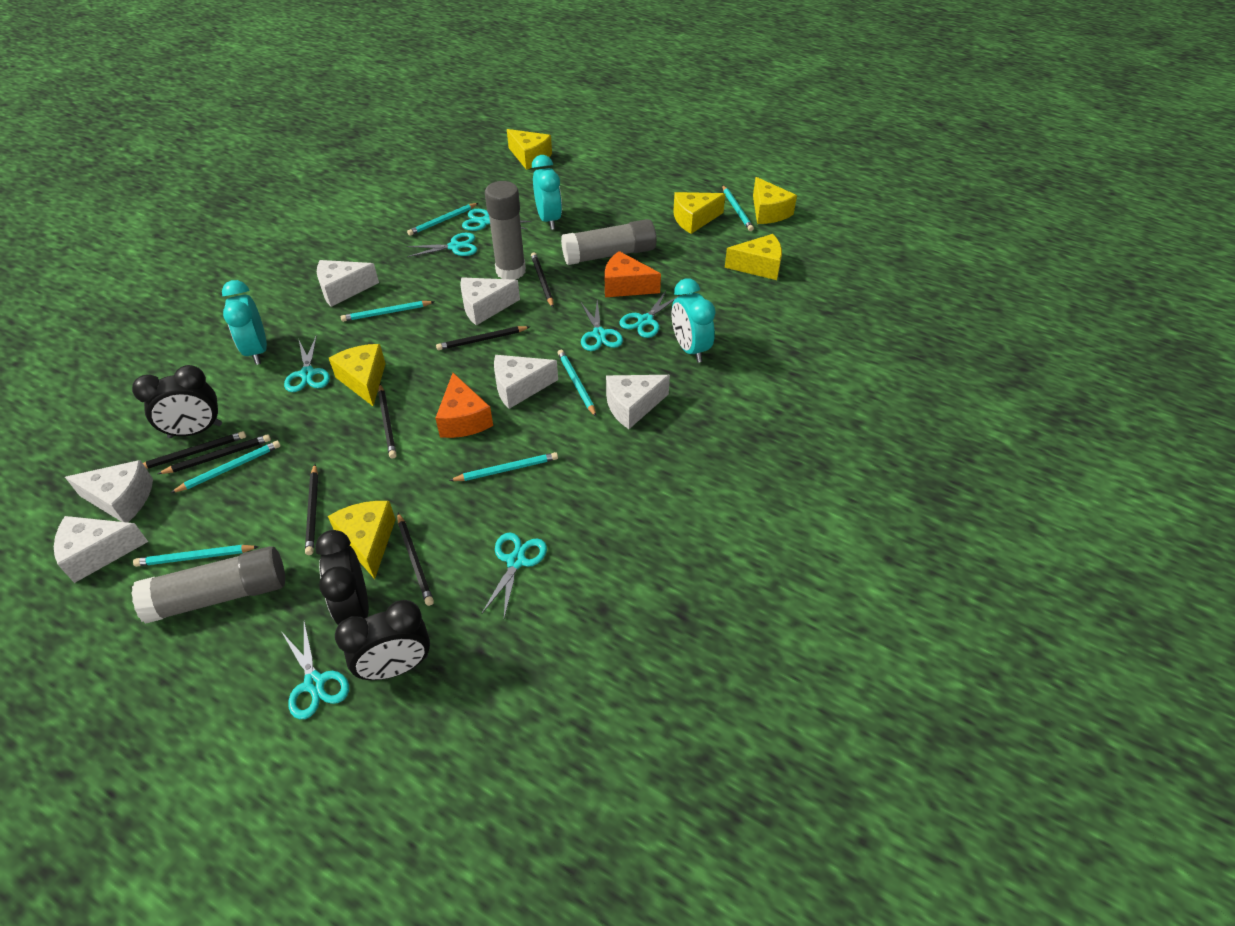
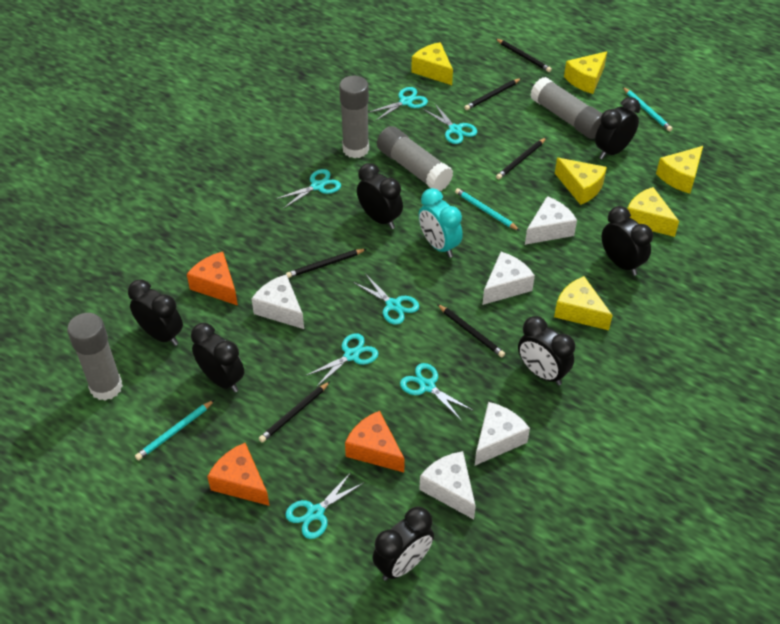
black clock: [132,365,222,438] [315,530,369,625] [335,600,430,680] = 3 -> [128,279,183,346] [191,323,244,392] [357,163,403,229] [372,507,434,581] [518,316,575,385] [595,97,641,160] [602,206,653,276] = 7
black pencil: [143,431,246,469] [158,434,271,474] [305,464,318,555] [378,384,397,459] [397,513,434,606] [436,326,530,350] [531,252,554,308] = 7 -> [259,381,330,443] [286,249,366,278] [437,304,505,357] [464,78,521,110] [495,38,552,72] [496,138,546,180] = 6
grey glue stick: [131,546,285,624] [485,181,526,280] [561,219,657,265] = 3 -> [67,313,123,401] [339,76,369,158] [377,126,453,191] [530,77,603,139] = 4
orange cheese: [435,373,493,438] [605,251,661,297] = 2 -> [187,252,238,306] [207,443,270,506] [345,411,405,472] = 3
turquoise clock: [222,280,267,365] [532,155,562,230] [672,278,716,363] = 3 -> [419,188,463,258] = 1
turquoise pencil: [133,545,259,567] [171,440,281,493] [341,301,435,322] [407,203,478,236] [449,452,558,481] [558,350,596,417] [722,185,754,231] = 7 -> [135,400,214,460] [455,188,520,231] [623,87,673,132] = 3
white cheese: [54,516,148,583] [65,460,153,522] [317,260,379,307] [460,277,520,325] [494,355,558,409] [606,375,670,429] = 6 -> [252,274,304,329] [419,451,476,520] [475,402,530,466] [482,252,535,305] [525,196,577,245] = 5

